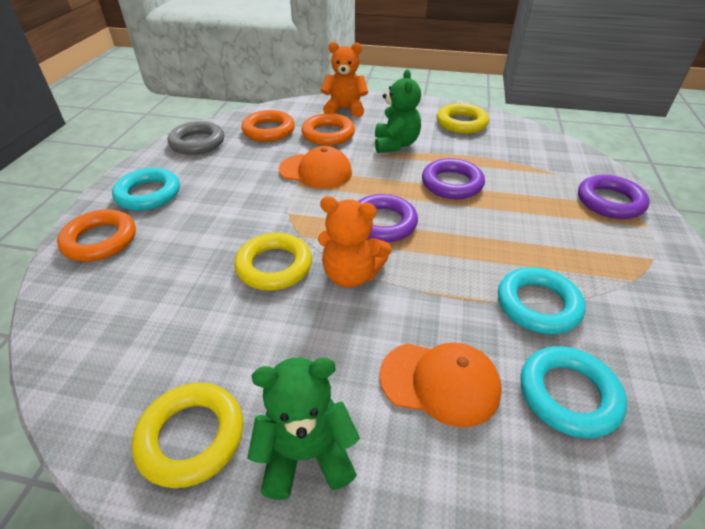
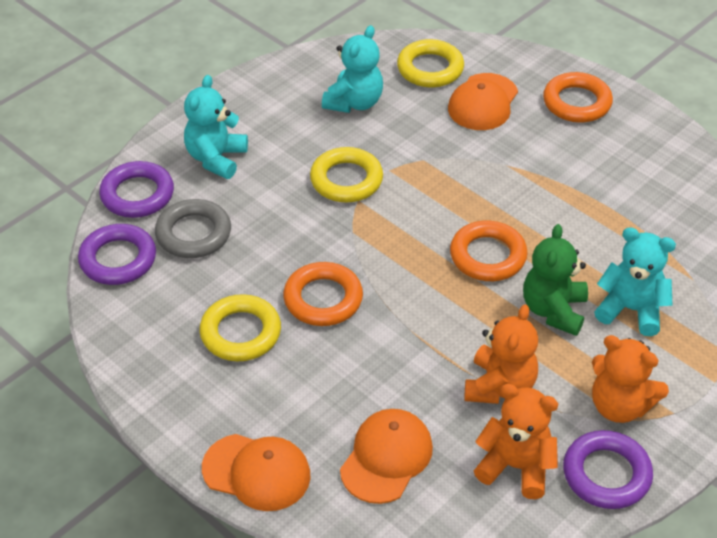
green teddy bear: [247,358,360,500] [375,69,421,153] = 2 -> [523,224,588,336] = 1
orange cap: [279,146,352,188] [379,343,502,428] = 2 -> [202,434,311,511] [340,409,433,504] [448,73,518,130] = 3
orange teddy bear: [318,196,392,288] [321,42,368,117] = 2 -> [465,304,538,404] [474,384,558,499] [592,335,669,423] = 3
turquoise ring: [112,168,180,211] [498,267,586,334] [520,346,627,438] = 3 -> none = 0
turquoise teddy bear: none = 0 -> [184,75,248,179] [322,25,383,113] [594,227,676,336] = 3

